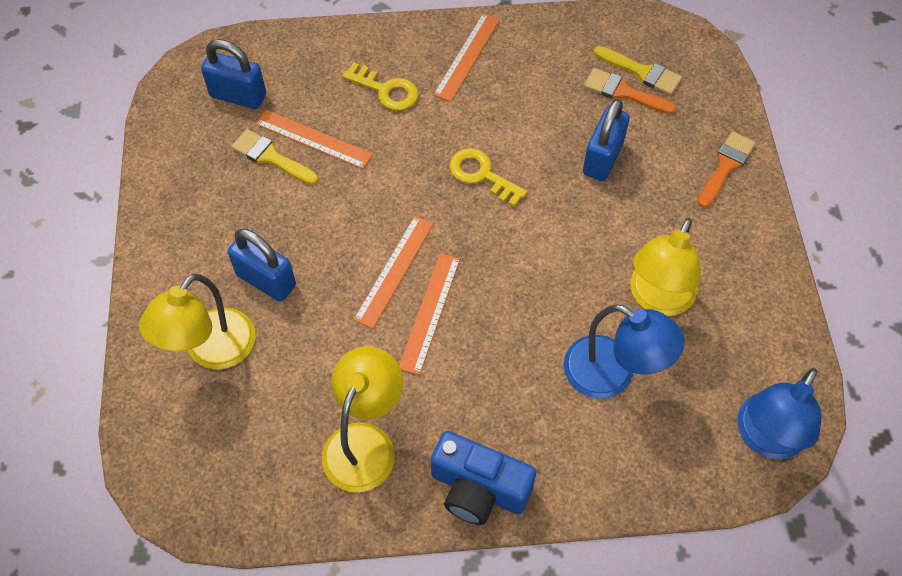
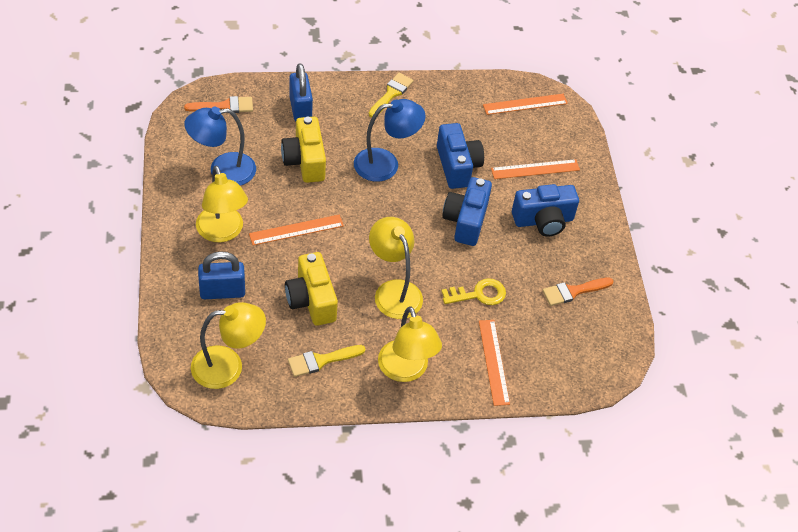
blue camera: [431,431,536,525] = 1 -> [437,123,484,189] [442,177,492,246] [512,184,579,236] = 3
blue padlock: [201,39,266,109] [228,228,296,302] [583,99,630,181] = 3 -> [198,251,245,299] [289,63,313,122] = 2
yellow camera: none = 0 -> [281,117,326,183] [285,252,338,326] = 2
yellow key: [342,62,419,111] [449,148,527,207] = 2 -> [441,278,506,305] = 1
yellow lamp: [139,274,255,370] [322,346,403,492] [631,218,701,316] = 3 -> [191,302,266,389] [196,165,248,242] [369,217,423,319] [378,306,442,382] = 4

